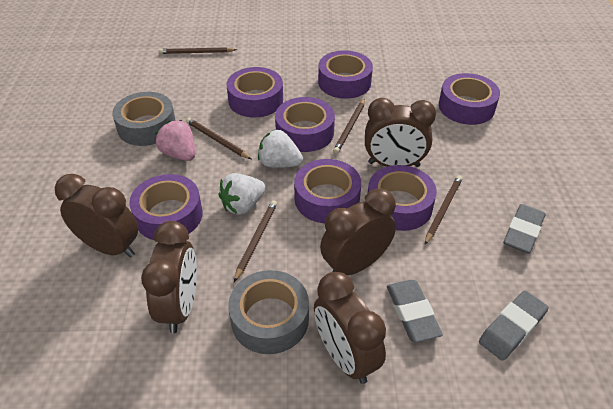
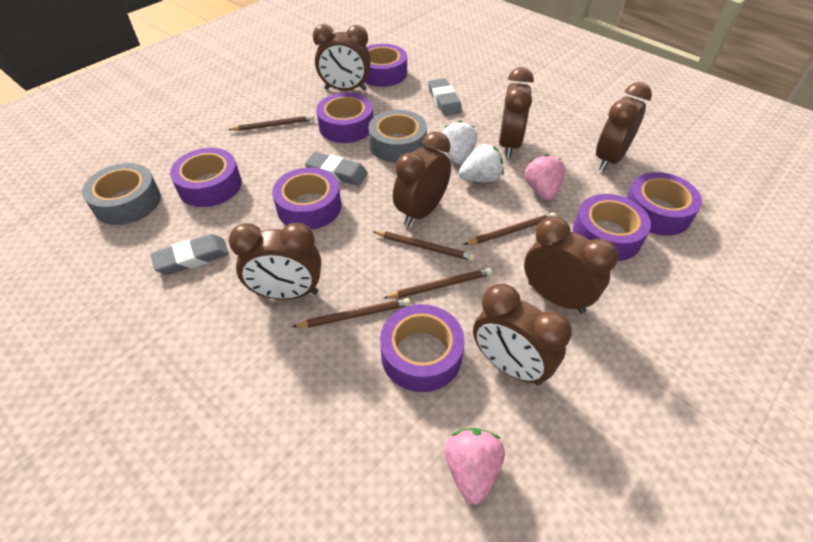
brown clock: [55,174,138,258] [141,221,197,333] [314,272,386,384] [320,188,396,275] [365,98,436,167] = 5 -> [229,223,321,300] [313,24,371,91] [393,131,451,226] [473,284,572,385] [499,67,534,158] [524,217,618,313] [596,82,652,171] = 7
pink strawberry: [156,120,195,161] = 1 -> [444,428,505,505] [525,154,565,201] = 2

